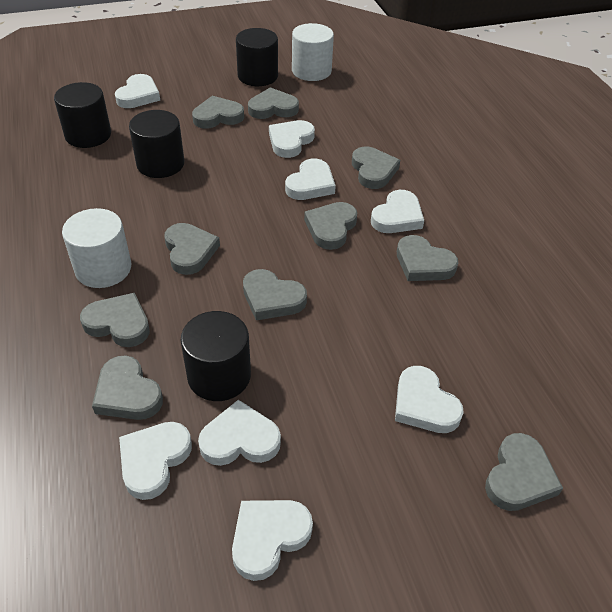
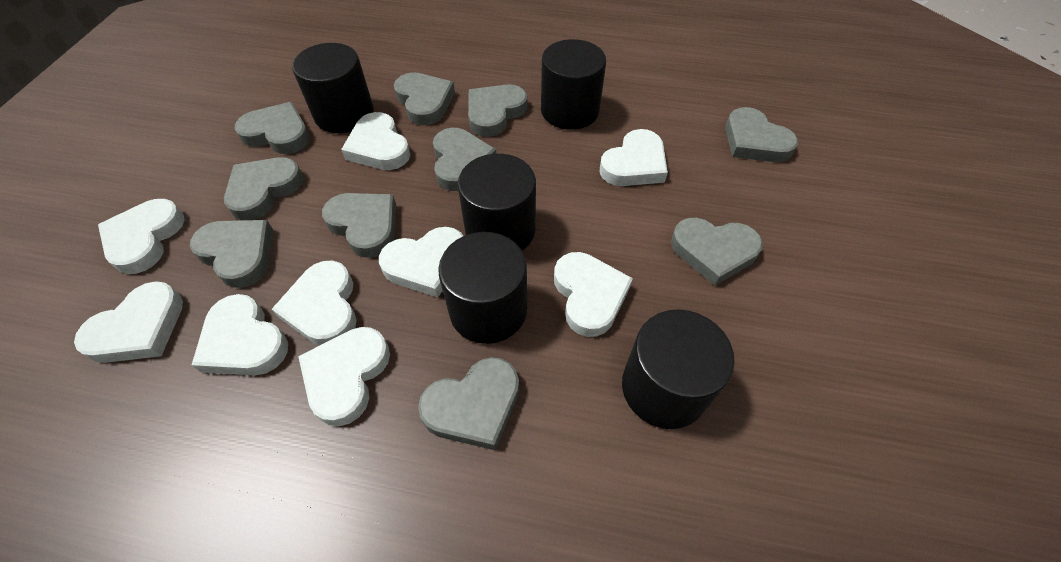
black cylinder: [54,82,111,148] [129,110,184,178] [181,311,251,401] [236,28,278,86] = 4 -> [292,43,374,133] [438,232,527,344] [457,154,536,250] [541,39,606,130] [622,309,735,429] = 5
white cylinder: [62,208,131,288] [292,23,334,81] = 2 -> none = 0
white heart: [115,74,160,108] [119,422,192,500] [198,400,281,466] [232,500,313,581] [269,120,315,158] [285,158,336,200] [371,190,424,233] [395,366,464,433] = 8 -> [74,281,183,363] [98,199,185,274] [192,294,288,375] [272,260,357,346] [298,327,390,426] [341,112,410,170] [379,227,463,298] [554,252,633,337] [599,129,668,186] = 9

